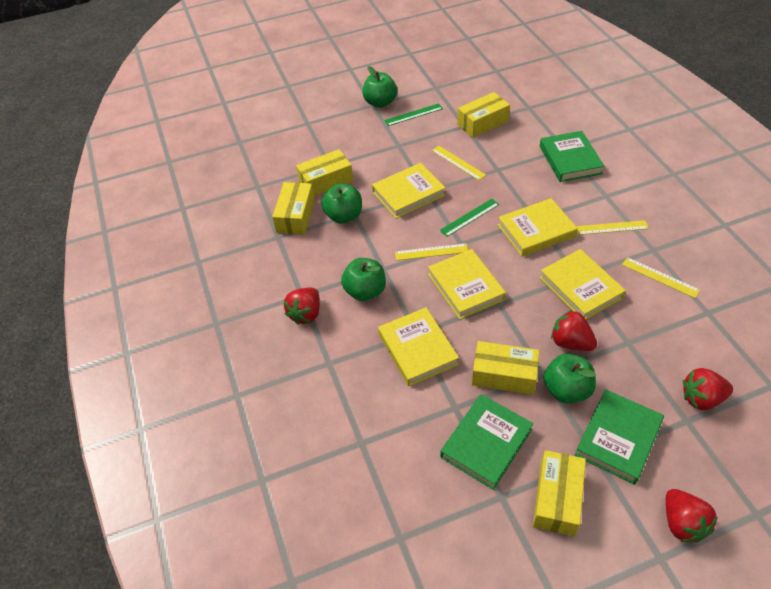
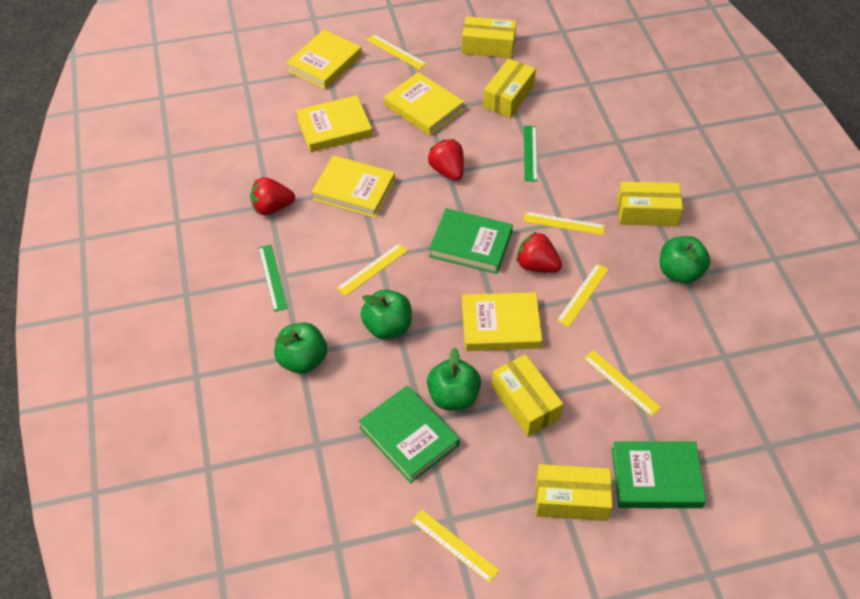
red strawberry: [284,288,320,325] [551,310,597,351] [666,489,718,542] [683,368,733,410] = 4 -> [250,177,295,215] [428,139,464,180] [516,232,562,273] = 3
yellow ruler: [395,243,468,261] [432,146,486,180] [576,220,649,235] [622,257,700,298] = 4 -> [337,243,408,296] [367,34,427,70] [411,509,499,583] [523,212,605,235] [557,264,609,327] [583,350,661,416] = 6

